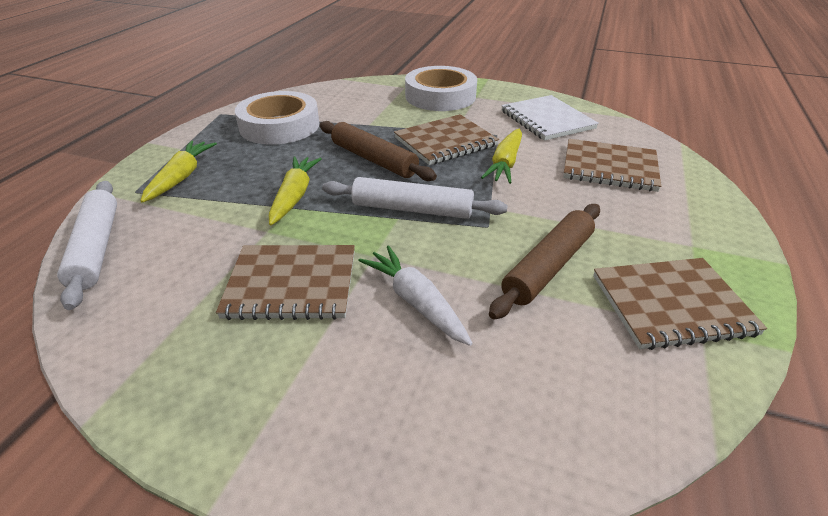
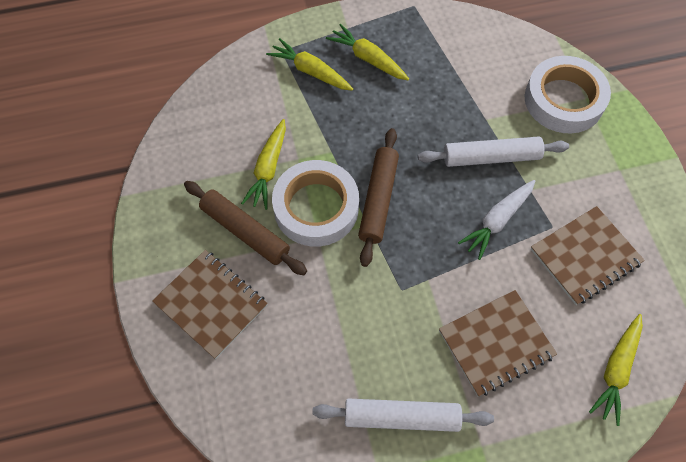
brown notebook: [216,245,355,320] [394,114,499,165] [563,139,661,192] [593,258,767,350] = 4 -> [152,250,268,359] [439,290,557,397] [531,206,645,305] = 3
white notebook: [501,95,599,141] = 1 -> none = 0
yellow carrot: [141,141,217,203] [269,156,321,226] [481,129,522,184] = 3 -> [241,119,286,210] [266,38,353,91] [326,24,409,80] [589,314,643,426] = 4

